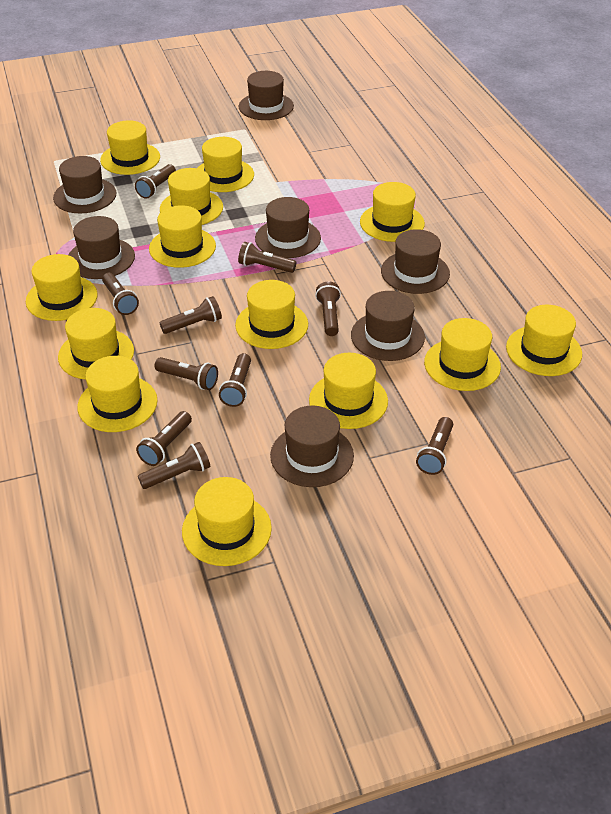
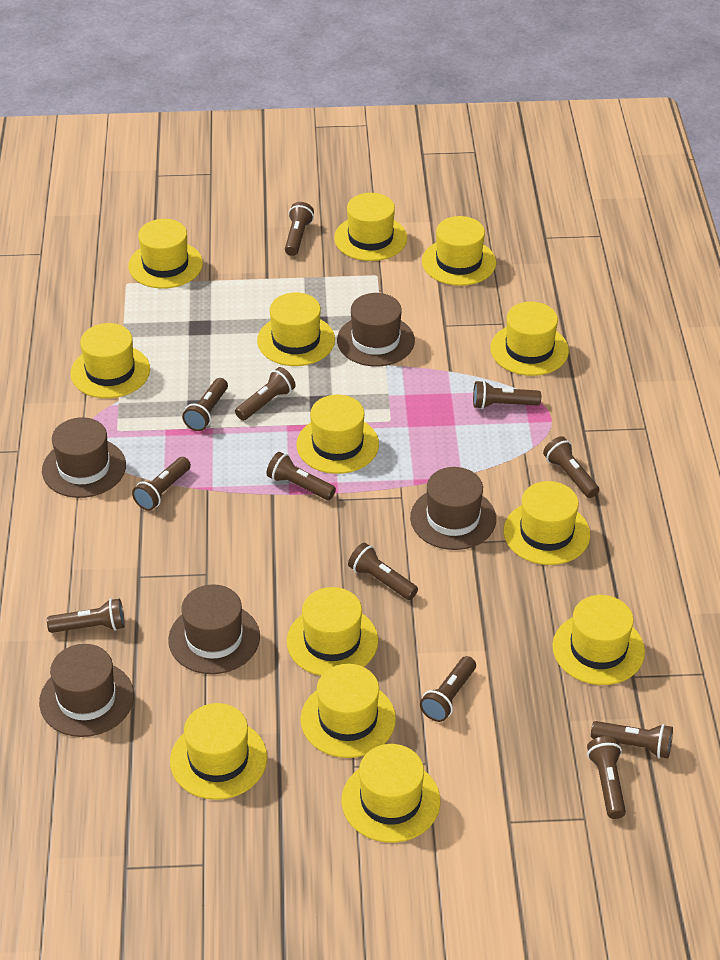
brown flashlight: [102,273,139,315] [135,164,176,199] [136,411,192,466] [138,442,210,489] [154,357,218,390] [159,296,222,334] [219,353,251,407] [238,242,296,273] [315,281,341,336] [416,417,453,475] = 10 -> [47,598,125,633] [132,457,191,511] [182,378,228,431] [235,367,296,421] [266,452,336,500] [285,202,314,256] [348,543,418,600] [420,656,476,722] [473,380,541,409] [543,436,599,498] [587,736,626,819] [591,721,673,758] = 12
brown hat: [53,156,116,213] [68,216,135,279] [239,71,294,120] [255,197,321,258] [270,406,354,487] [351,291,425,361] [381,229,450,294] = 7 -> [39,644,134,737] [42,417,126,498] [168,584,260,674] [337,293,415,367] [410,467,496,550] = 5

